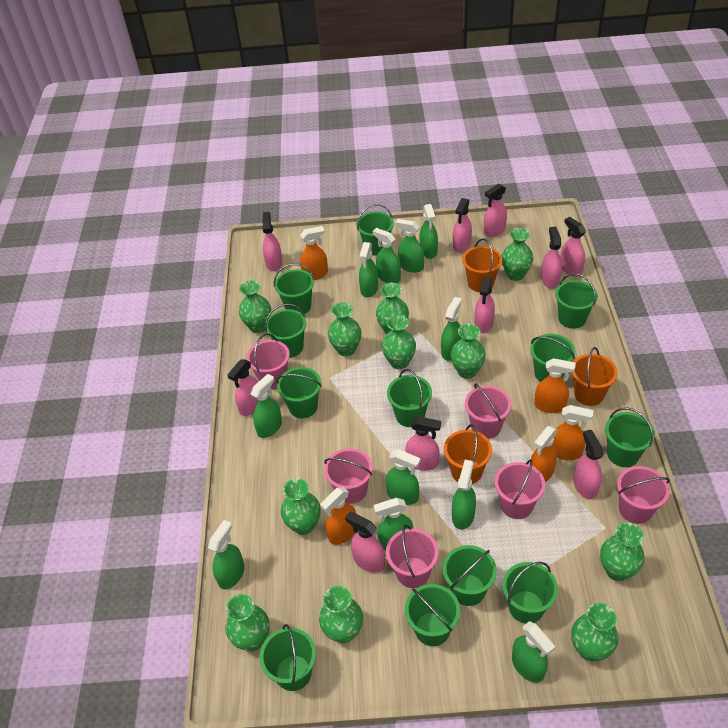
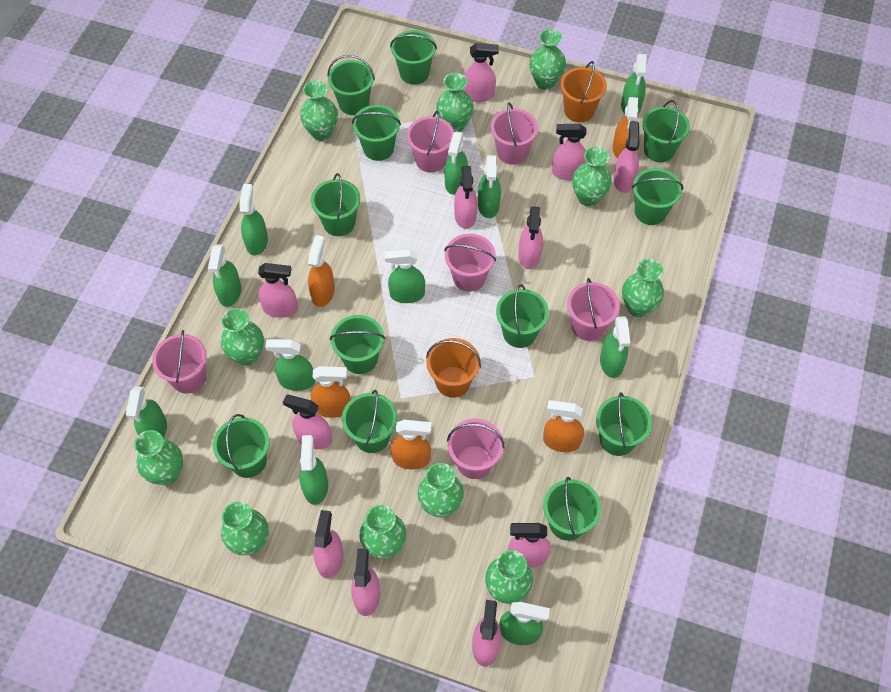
orange bucket: [444,424,492,484] [462,238,502,292] [571,347,618,406] = 3 -> [426,338,481,398] [560,61,607,123] = 2
pink spray bottle: [228,360,259,416] [262,212,283,271] [345,512,385,573] [406,416,441,471] [453,198,472,253] [474,277,495,333] [484,183,507,237] [541,227,562,289] [560,217,586,276] [574,430,603,499] = 10 -> [258,263,298,318] [283,395,332,449] [314,510,344,579] [351,548,380,616] [454,166,477,229] [463,43,499,102] [472,600,501,666] [508,523,551,568] [519,206,543,269] [552,124,586,180] [613,121,640,193] = 11

